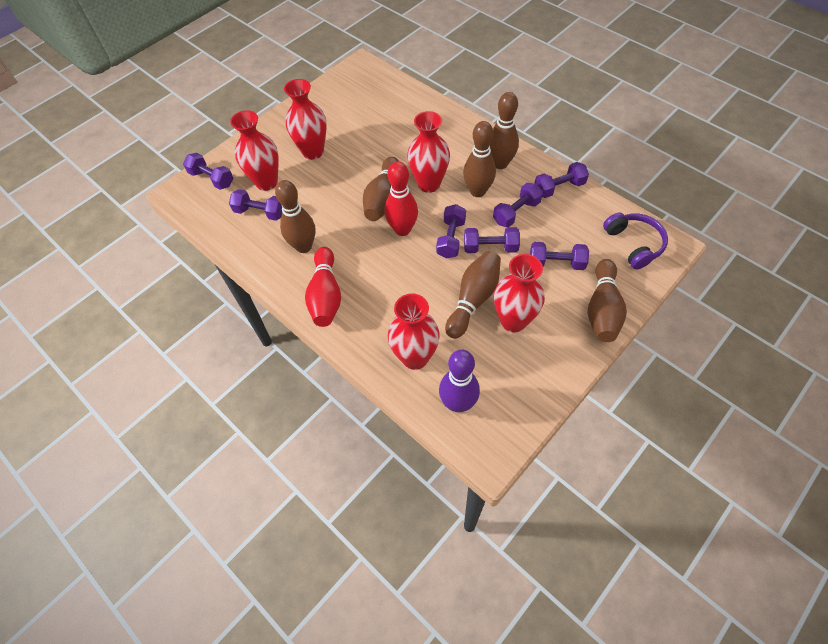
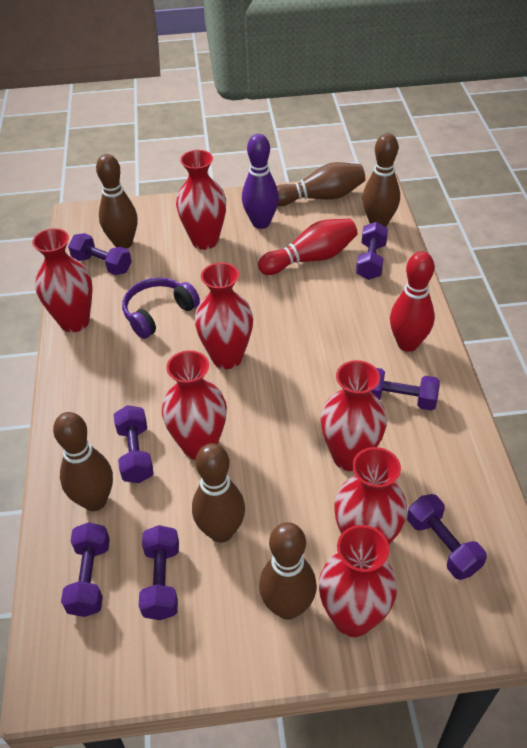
red vase: [230,110,279,191] [284,79,327,160] [388,293,440,370] [407,111,450,193] [494,254,545,332] = 5 -> [32,228,92,333] [162,350,227,460] [176,150,226,250] [195,262,253,369] [319,525,397,637] [320,360,387,471] [334,447,407,545] = 7

